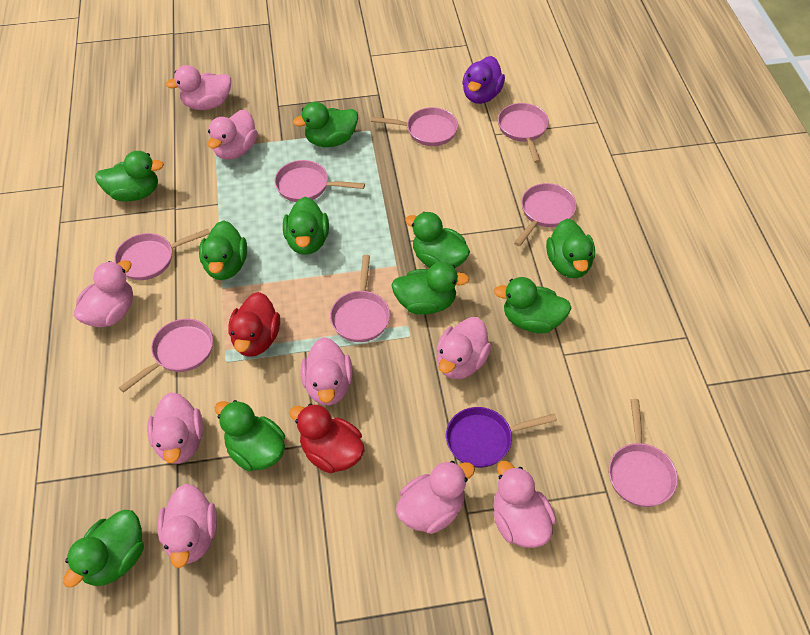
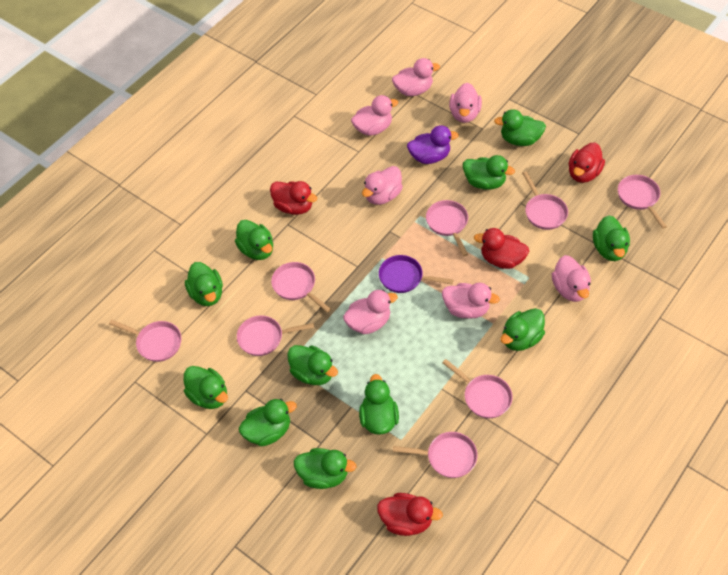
green duck: [63,510,144,588] [95,151,164,201] [199,220,247,280] [215,400,285,471] [283,197,329,255] [293,102,358,147] [391,262,469,315] [405,212,470,268] [494,277,571,333] [546,219,595,278] = 10 -> [184,366,228,409] [185,262,223,306] [235,220,273,260] [239,399,297,446] [287,345,338,385] [294,448,357,489] [359,374,399,435] [463,155,515,190] [494,109,546,146] [501,308,545,351] [593,215,630,261] = 11
pink duck: [73,260,133,327] [147,392,203,464] [157,484,217,568] [166,65,231,110] [208,110,258,160] [301,337,353,405] [396,461,475,534] [437,317,492,379] [493,461,556,548] = 9 -> [343,290,398,334] [351,95,398,136] [362,166,403,205] [392,58,440,96] [442,283,500,319] [449,83,482,123] [552,255,591,302] = 7
red duck: [228,292,280,357] [289,404,364,473] = 2 -> [270,181,317,215] [377,493,443,536] [474,228,529,269] [569,143,605,183] = 4

